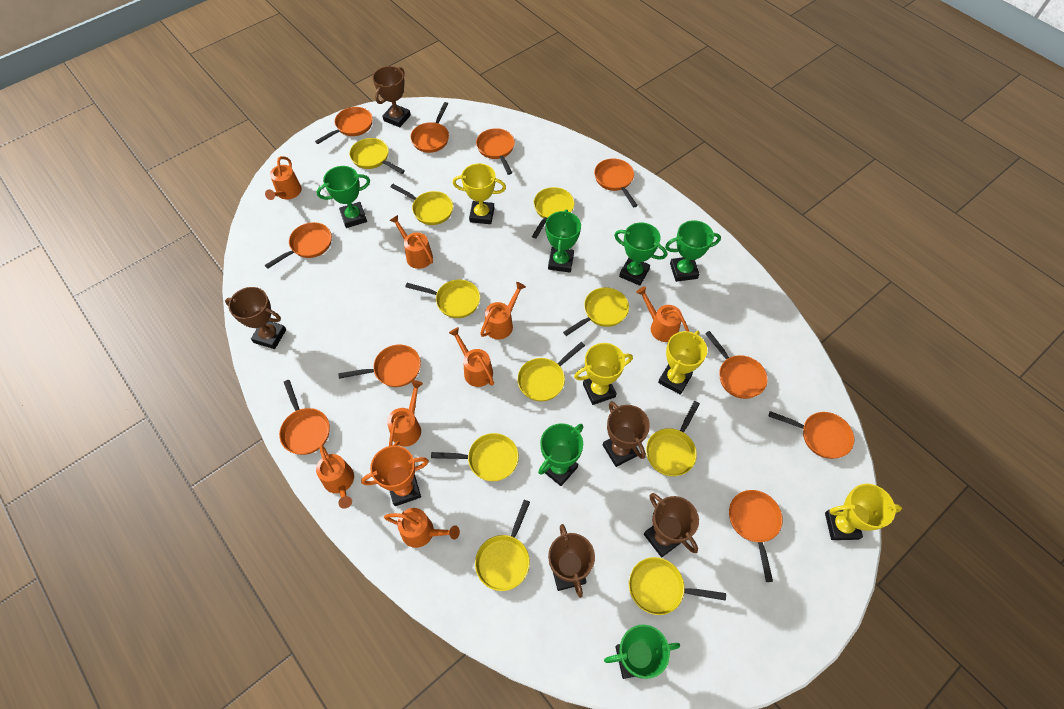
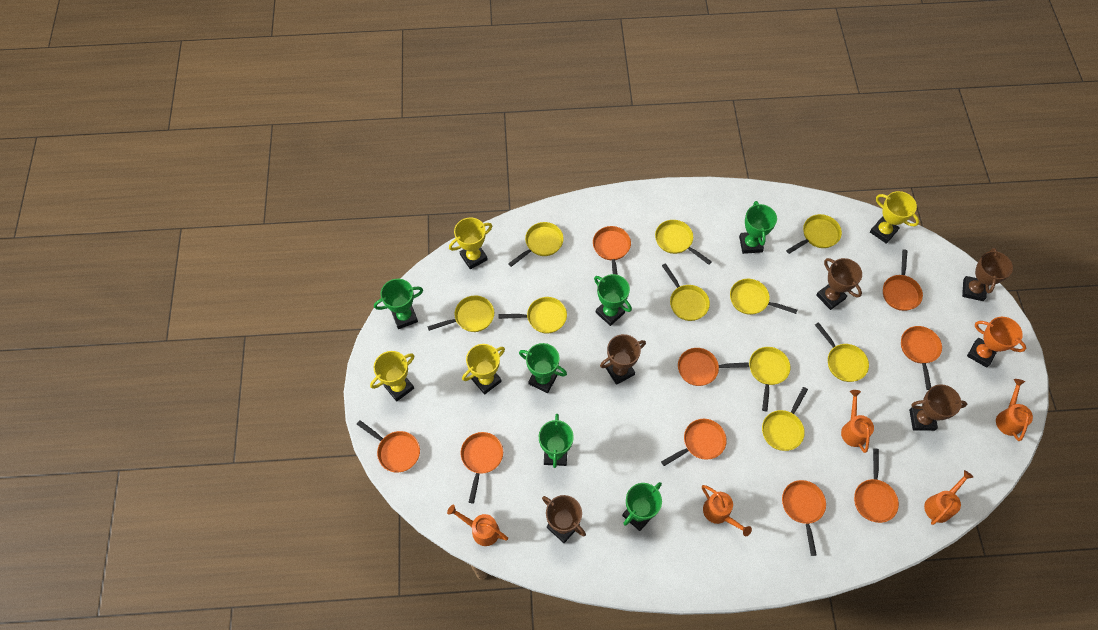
orange pan: [265,222,332,269] [279,380,330,455] [315,107,373,144] [338,345,421,387] [410,102,449,153] [476,128,515,175] [594,159,638,207] [705,331,768,399] [729,490,783,582] [769,411,854,459] = 10 -> [357,420,420,472] [461,432,503,503] [593,226,631,275] [661,419,727,466] [678,348,749,386] [782,480,826,556] [854,448,899,523] [883,249,923,311] [901,326,942,390] = 9
orange watering can: [265,156,302,200] [316,445,354,509] [384,508,460,548] [387,380,423,447] [389,215,433,269] [449,327,494,387] [480,282,526,339] [636,286,689,342] = 8 -> [447,505,508,546] [702,485,752,536] [841,390,874,453] [924,470,974,525] [996,379,1033,441] = 5

